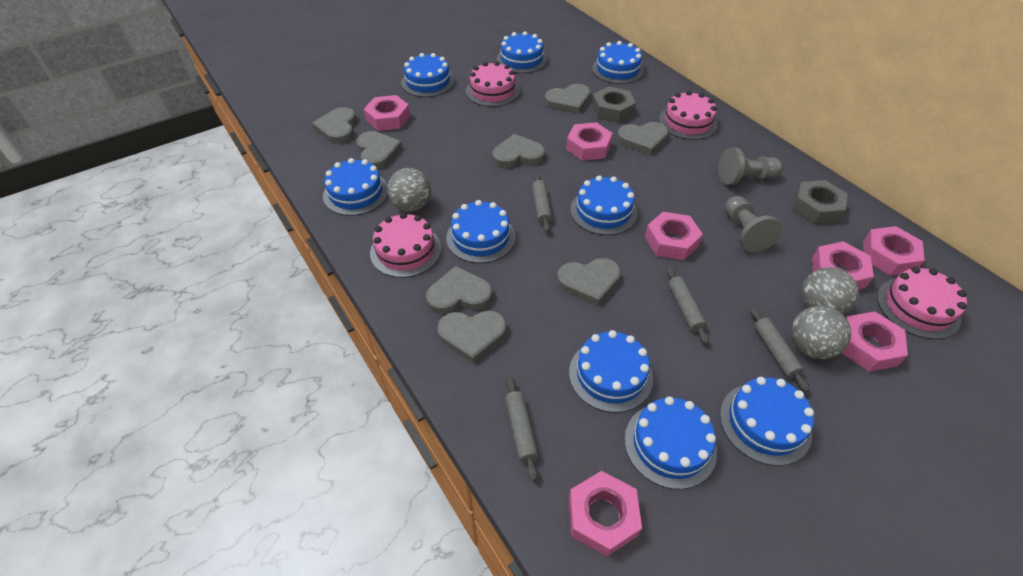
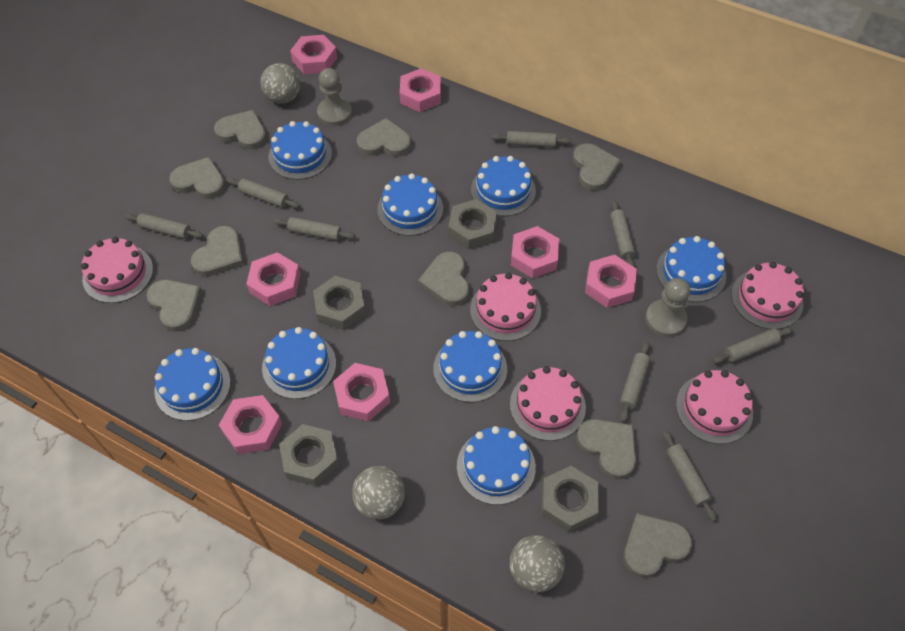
blue cake: [323,158,388,216] [401,53,455,97] [446,200,515,263] [497,31,547,73] [569,330,653,413] [571,175,637,235] [592,41,644,84] [625,397,717,489] [720,377,814,466] = 9 -> [154,348,231,421] [262,327,336,399] [269,121,332,180] [377,173,443,236] [433,331,507,402] [457,426,536,505] [471,156,536,216] [656,236,726,302] = 8
grey heart: [312,107,357,144] [357,131,402,169] [426,266,492,314] [437,310,507,363] [492,134,545,168] [545,84,591,114] [557,258,621,306] [617,122,668,155] = 8 -> [146,280,202,332] [169,157,225,199] [191,226,244,277] [214,110,267,150] [357,118,411,157] [418,251,469,306] [573,143,621,191] [576,419,636,479] [623,513,692,578] = 9
grey nut: [592,86,636,123] [792,180,848,224] = 2 -> [279,424,339,486] [313,276,366,330] [448,199,497,250] [542,466,599,532] = 4
grey rolling pin: [505,377,539,481] [532,174,552,233] [666,267,709,344] [750,307,809,392] = 4 -> [125,213,203,239] [227,178,300,208] [273,217,356,240] [492,131,571,147] [610,200,636,267] [620,341,650,422] [663,430,717,521] [713,327,793,364] = 8
pink cake: [370,213,441,278] [466,61,520,107] [659,91,718,140] [877,267,967,339] = 4 -> [81,237,153,303] [470,273,541,341] [510,366,586,441] [676,370,753,444] [731,262,804,329] = 5

